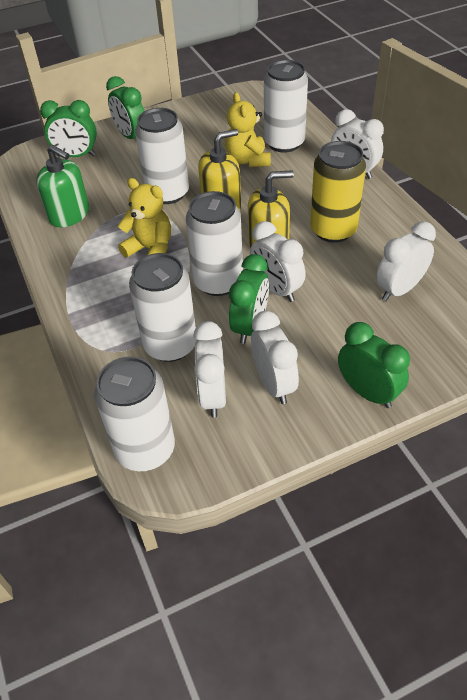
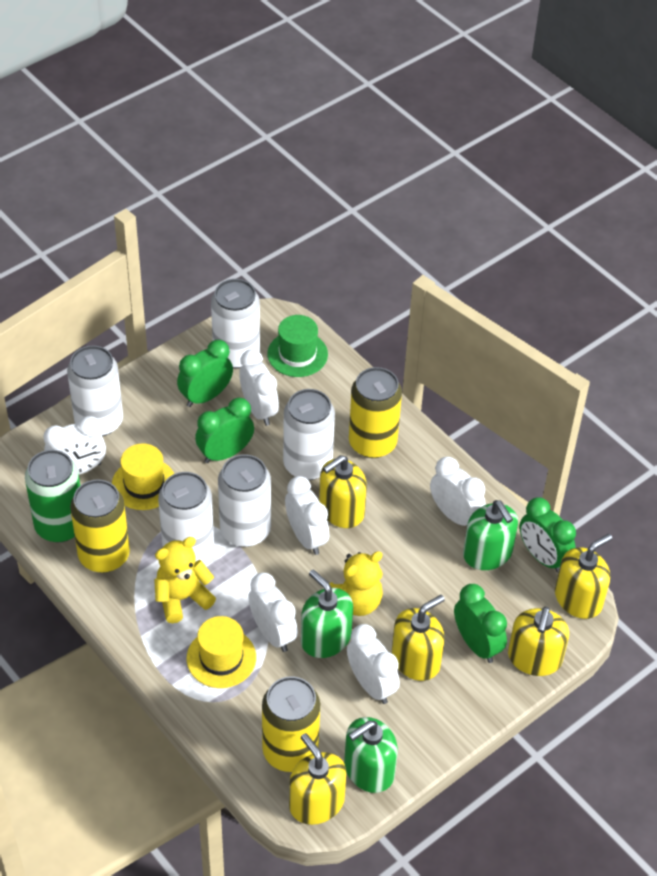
green can: none = 0 -> [25,450,80,542] = 1
green hat: none = 0 -> [267,315,328,377] = 1
green soap dispenser: [36,145,89,227] = 1 -> [301,570,353,658] [344,717,398,793] [463,500,518,570] = 3
white clock: [193,321,226,418] [250,221,306,302] [251,311,299,404] [331,109,384,179] [376,221,436,301] = 5 -> [44,416,106,475] [239,349,279,426] [248,573,298,652] [285,476,329,555] [347,624,400,704] [430,457,486,526] = 6
yellow can: [310,141,366,242] = 1 -> [70,479,130,573] [262,676,320,772] [349,367,402,458] = 3
yellow hat: none = 0 -> [112,443,174,510] [187,616,256,688] = 2
yellow soap dispenser: [198,129,241,210] [248,170,294,248] = 2 -> [289,733,347,825] [319,455,367,528] [392,595,445,681] [508,607,569,676] [555,534,612,619] = 5

